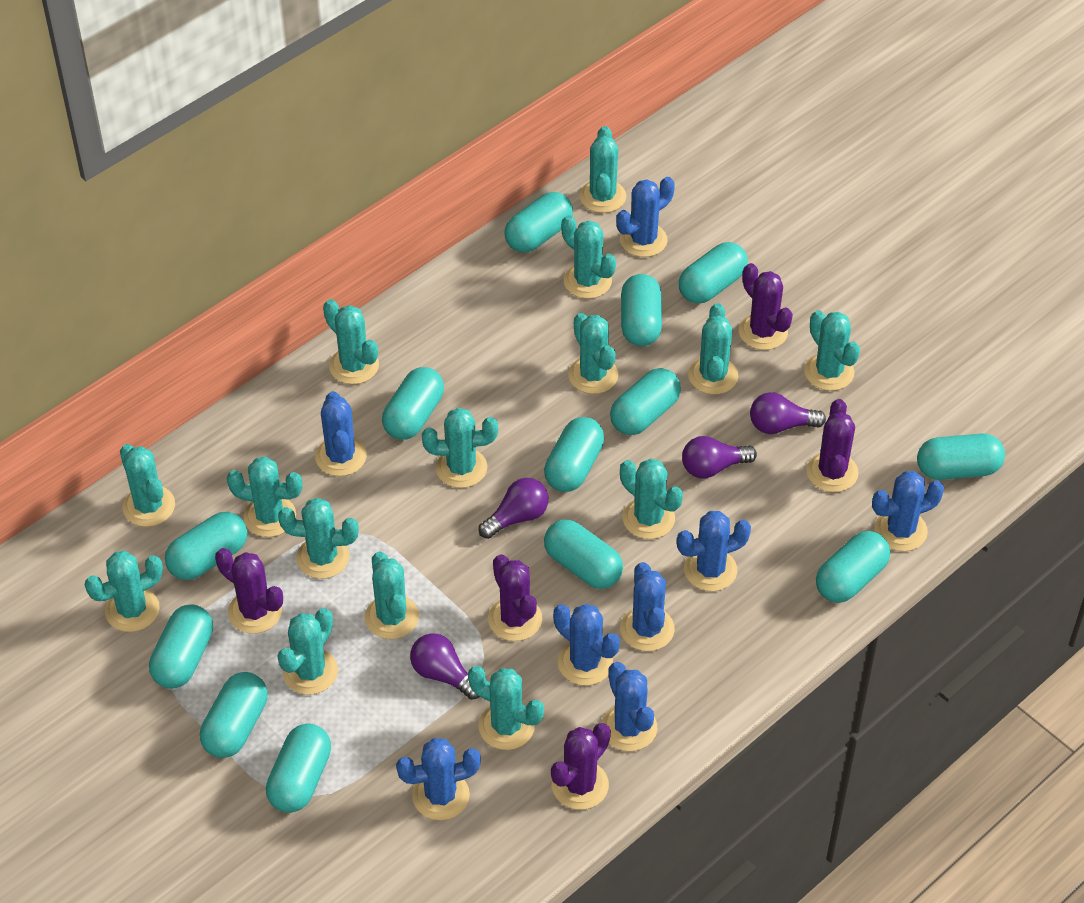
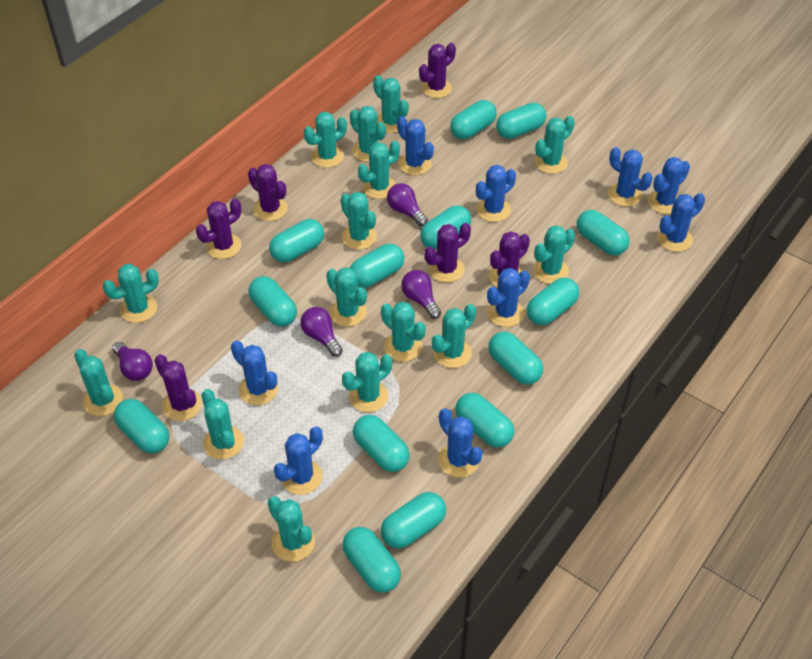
blue cactus: [315,391,367,476] [396,738,481,820] [553,604,620,686] [602,662,657,751] [616,177,675,257] [620,562,675,651] [677,511,751,591] [872,471,944,551] = 8 -> [231,340,278,405] [274,426,323,495] [397,116,434,175] [438,408,483,477] [476,165,516,222] [487,268,530,327] [608,147,653,207] [648,157,690,214] [658,193,705,252] = 9
purple cactus: [215,548,283,634] [488,554,542,641] [551,723,611,810] [739,263,793,350] [807,399,859,492] = 5 -> [154,354,202,421] [196,199,241,259] [248,164,288,221] [419,43,456,98] [425,223,471,283] [489,232,530,287] = 6
turquoise capsule: [149,604,213,689] [165,512,247,580] [200,672,268,758] [266,724,331,813] [382,367,444,440] [505,192,573,253] [544,417,604,492] [544,520,623,589] [610,368,681,435] [621,274,662,346] [679,242,748,304] [816,531,890,603] [917,434,1005,480] = 13 -> [114,399,169,453] [248,276,297,327] [269,219,324,262] [342,527,401,593] [350,244,404,288] [353,415,410,472] [381,492,446,549] [420,205,471,249] [450,100,497,139] [456,393,514,448] [488,332,543,385] [496,103,546,139] [527,277,579,325] [577,210,630,256] = 14

